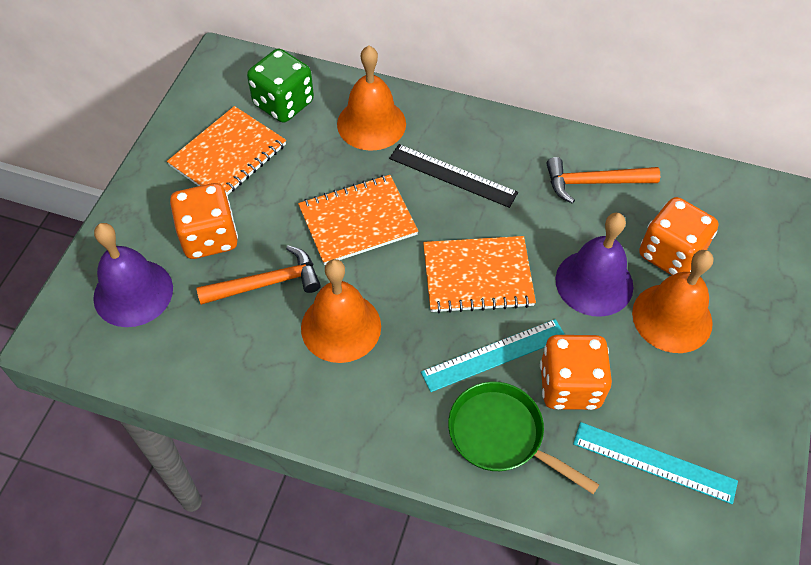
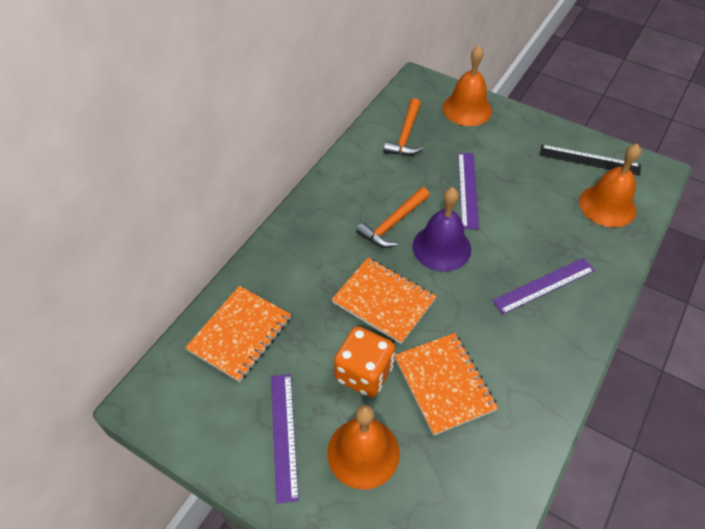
green dice: [247,49,314,123] = 1 -> none = 0
green pan: [448,381,599,494] = 1 -> none = 0
orange dice: [170,183,238,259] [540,335,612,410] [639,197,719,275] = 3 -> [334,326,395,397] = 1
purple bell: [93,223,173,327] [555,213,633,317] = 2 -> [413,187,471,272] = 1
purple ruler: none = 0 -> [271,374,299,504] [458,153,479,229] [492,258,595,314] = 3
turquoise ruler: [421,319,565,392] [573,422,738,504] = 2 -> none = 0

